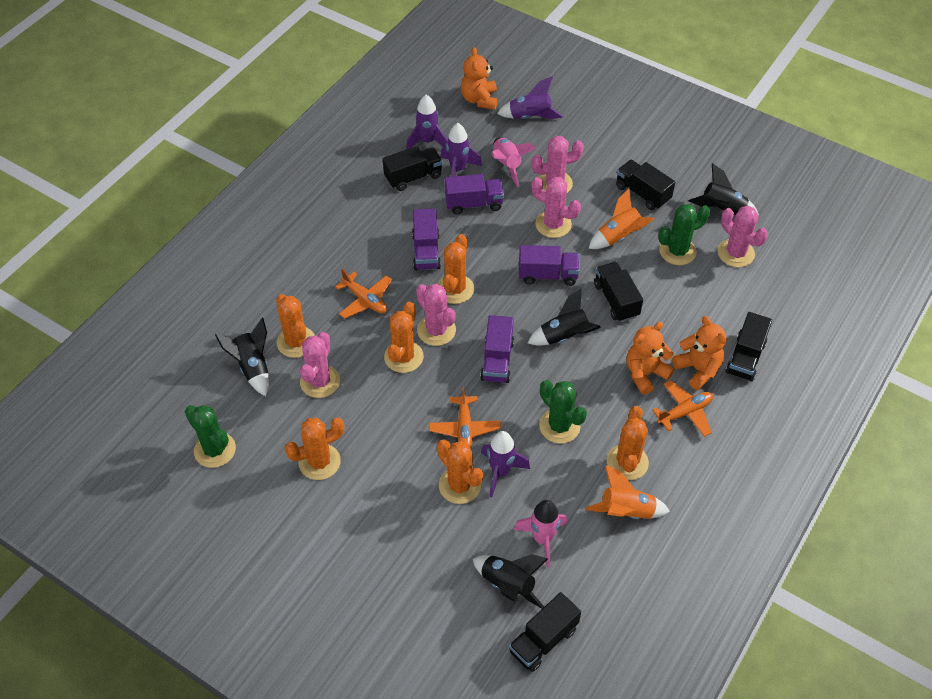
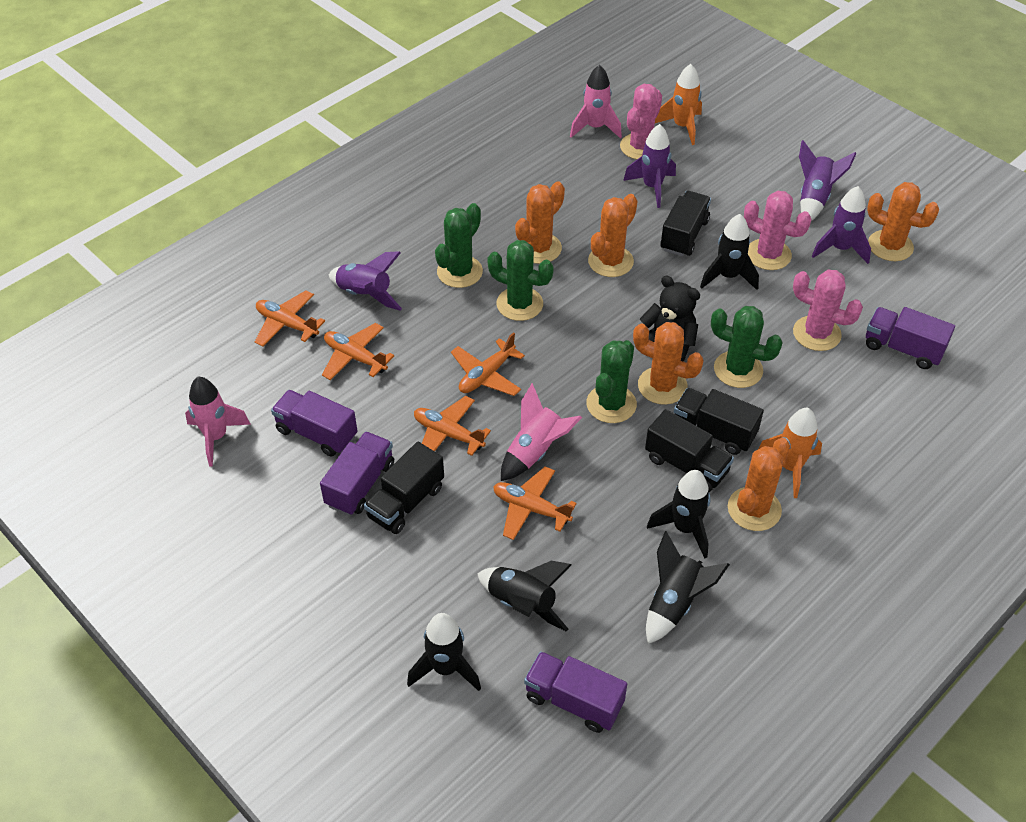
black rocket: [215,318,269,396] [473,554,548,609] [528,288,601,346] [688,163,759,216] = 4 -> [407,613,481,691] [477,561,571,632] [646,531,730,644] [647,470,711,559] [700,214,759,290] = 5
black teddy bear: none = 0 -> [640,276,700,362] = 1
black truck: [383,146,443,191] [509,592,581,672] [594,262,643,322] [616,160,675,210] [725,312,772,381] = 5 -> [364,442,444,534] [645,409,734,492] [660,191,711,256] [674,388,764,455] = 4
green cactus: [185,405,236,468] [539,380,587,443] [658,204,710,265] = 3 -> [435,203,483,288] [487,240,554,321] [586,340,637,423] [711,306,783,388] = 4
orange cactus: [276,294,315,358] [284,418,344,480] [384,302,424,373] [437,440,483,504] [438,234,474,304] [607,406,649,480] = 6 -> [515,181,565,264] [588,194,638,277] [633,322,704,405] [728,438,790,531] [867,182,939,261] = 5
orange plane: [335,269,392,318] [429,386,501,448] [652,380,713,437] = 3 -> [255,290,325,347] [322,323,394,380] [414,396,491,456] [451,332,525,396] [493,467,577,540] = 5
orange teddy bear: [461,47,497,110] [627,322,675,395] [672,316,727,390] = 3 -> none = 0
pink cactus: [300,332,340,398] [416,284,456,346] [531,177,581,238] [532,136,584,193] [718,206,768,267] = 5 -> [620,84,662,160] [744,191,812,270] [793,270,863,351] = 3
pink rocket: [491,138,536,187] [514,500,567,568] = 2 -> [185,377,250,467] [501,383,582,481] [570,65,622,138] = 3

